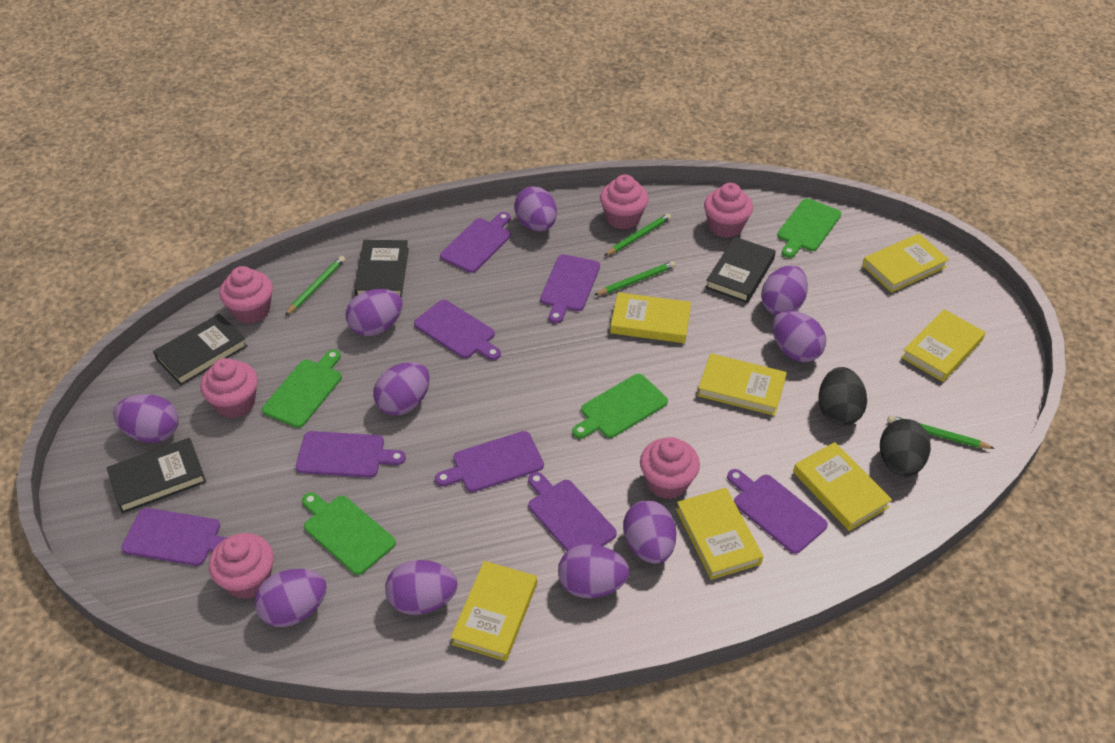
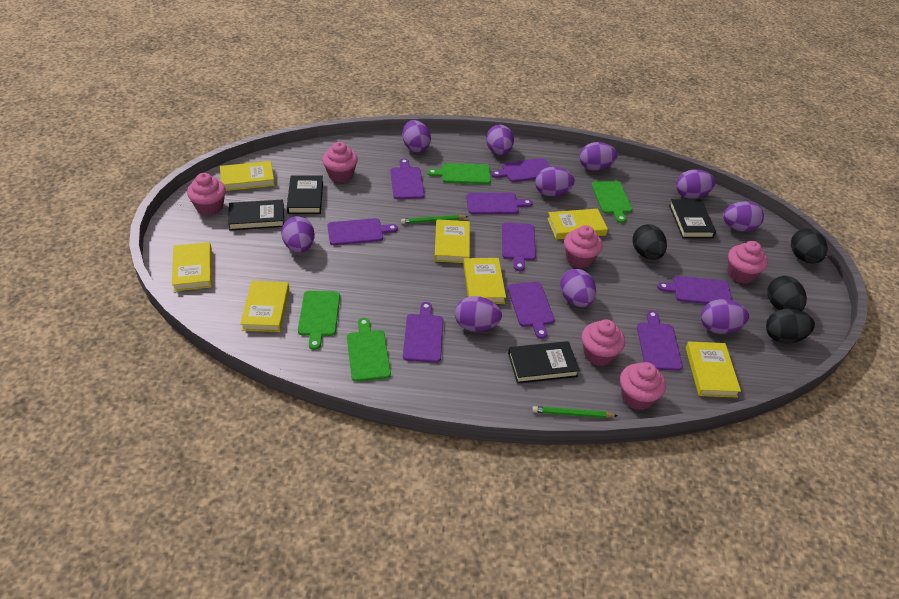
black egg: [818,367,867,426] [880,419,931,477] = 2 -> [632,224,667,260] [766,309,815,344] [767,276,807,311] [791,228,828,264] = 4
green pencil: [285,256,345,316] [595,261,676,295] [604,213,671,256] [887,415,995,449] = 4 -> [401,215,468,224] [532,406,618,418] = 2
purple cutting board: [121,508,228,566] [296,431,406,478] [414,300,501,360] [435,431,544,492] [440,212,511,273] [528,472,617,551] [540,254,600,324] [727,469,828,554] = 8 -> [327,218,398,245] [390,159,425,199] [403,302,443,363] [466,193,532,214] [491,158,550,182] [502,222,536,271] [508,282,555,339] [637,310,683,371] [657,276,732,304] = 9

